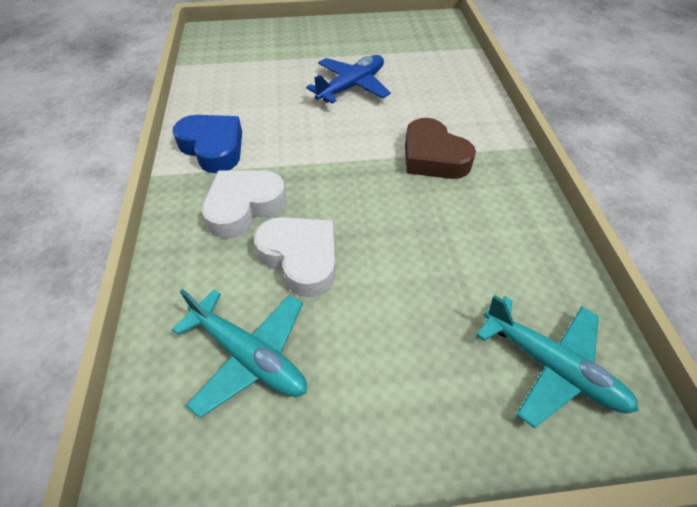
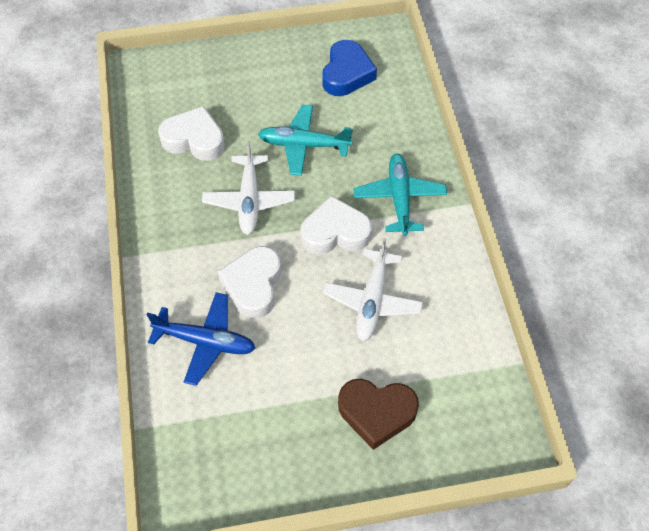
white heart: [202,170,286,238] [254,217,335,297] = 2 -> [158,106,225,161] [218,246,281,318] [300,196,372,255] = 3
white plane: none = 0 -> [202,141,295,235] [323,238,423,341] = 2

